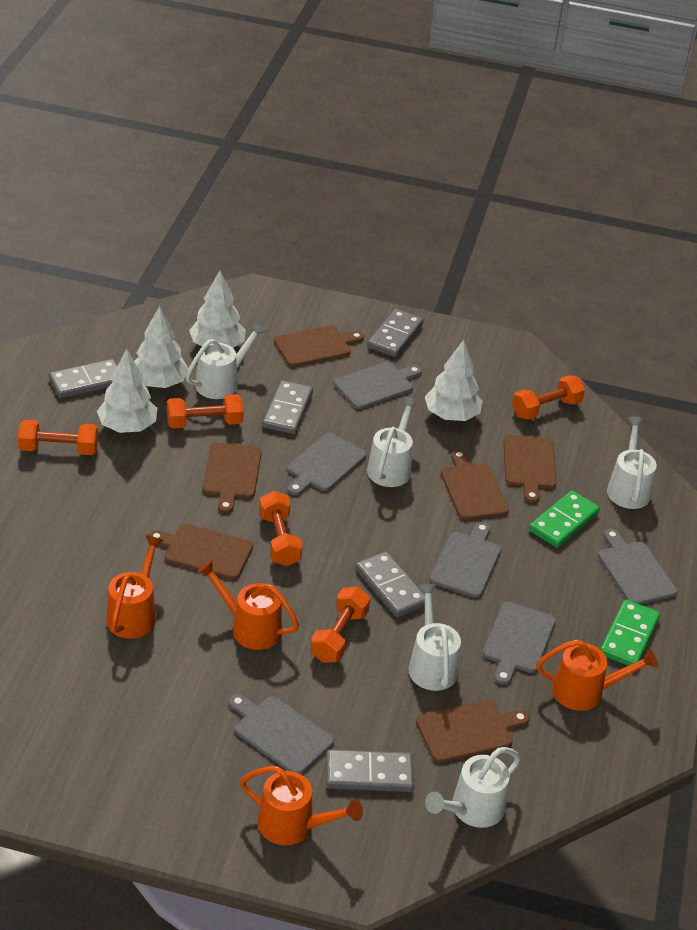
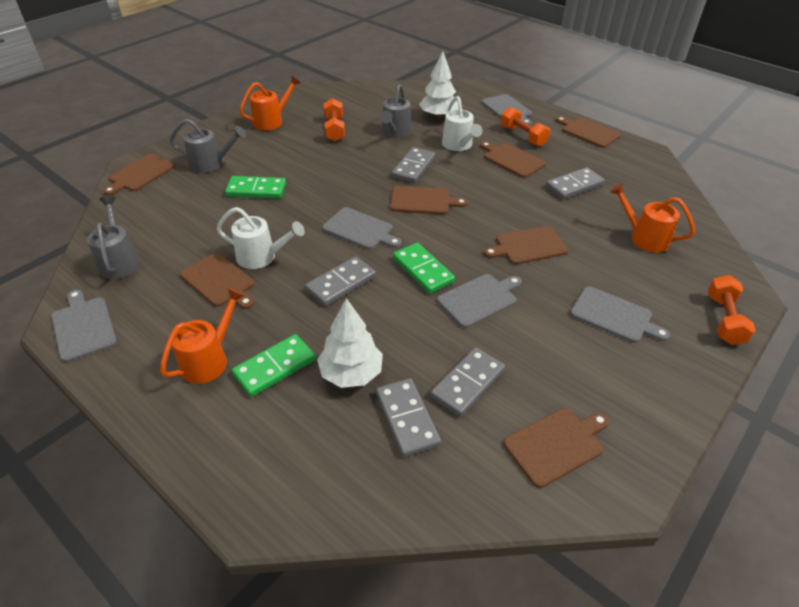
brown cutting board: [149,524,253,580] [203,443,262,513] [274,325,364,367] [416,700,529,763] [441,450,509,520] [504,435,557,503] = 6 -> [103,154,175,195] [180,253,255,309] [390,186,468,215] [480,141,546,178] [484,226,569,265] [503,408,609,488] [556,116,621,148] = 7
green domino: [529,490,600,548] [600,599,660,666] = 2 -> [225,176,286,199] [232,334,316,397] [393,243,455,294] = 3
grey cutting board: [229,694,334,774] [287,433,367,495] [334,362,422,409] [430,522,501,598] [482,602,556,685] [598,529,677,605] = 6 -> [51,290,117,362] [322,207,402,250] [437,274,522,328] [481,94,532,125] [570,286,670,343] = 5
grey watering can: none = 0 -> [87,196,140,279] [170,119,246,173] [380,84,411,138] = 3
orange dumbbell: [18,420,98,455] [167,394,243,429] [259,491,302,566] [310,587,370,663] [512,375,585,420] = 5 -> [323,98,345,141] [501,107,550,146] [708,275,756,345] = 3
orange watering can: [106,535,164,639] [197,560,299,650] [240,766,363,845] [536,639,658,711] = 4 -> [160,288,245,384] [239,76,300,130] [610,183,695,253] = 3
white tree: [97,349,157,433] [134,306,189,388] [189,271,246,348] [425,340,483,421] = 4 -> [317,298,383,388] [419,51,459,118] = 2
white watering can: [186,322,266,399] [367,396,419,487] [409,584,461,691] [425,747,521,828] [607,417,657,509] = 5 -> [216,207,305,269] [442,96,482,151] = 2

